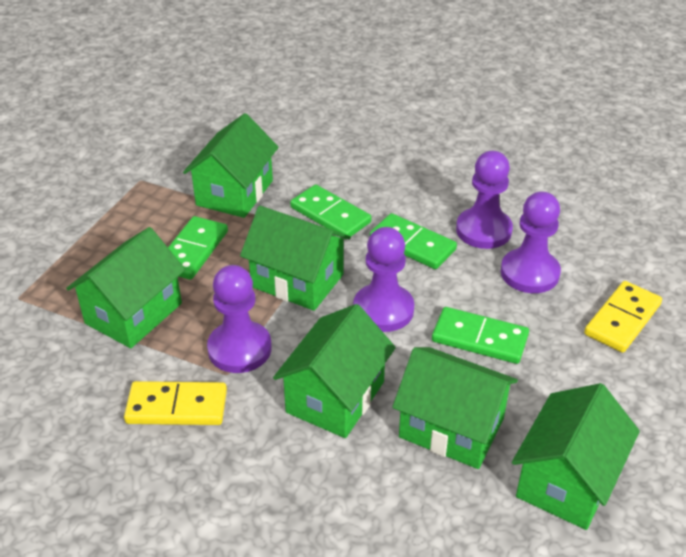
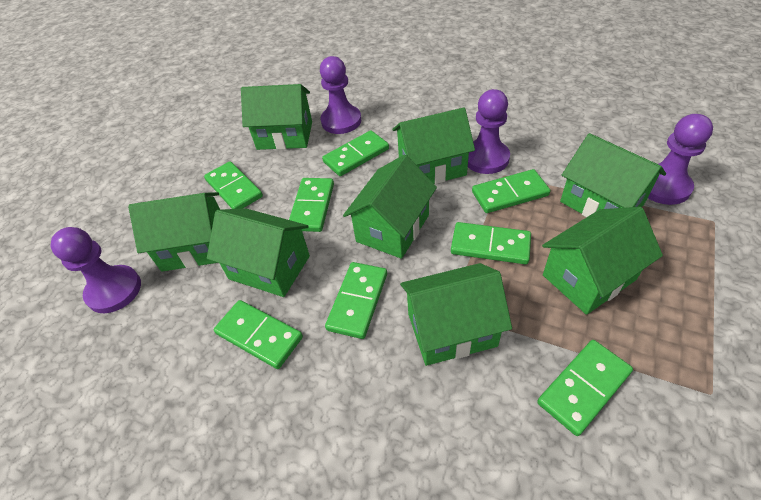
green domino: [168,216,228,280] [290,185,371,239] [369,213,457,269] [432,307,529,364] = 4 -> [204,161,263,209] [214,300,303,369] [289,178,334,232] [322,130,389,176] [325,262,387,339] [451,222,531,264] [472,169,550,213] [537,340,633,436] = 8
green house: [66,227,185,348] [183,113,279,218] [240,206,351,311] [273,304,396,438] [392,347,518,469] [512,383,640,530] = 6 -> [128,192,220,272] [207,208,310,297] [241,84,312,150] [343,155,437,259] [392,107,475,184] [400,263,512,366] [542,207,663,315] [560,133,666,217] = 8
yellow domino: [124,381,227,425] [584,281,662,353] = 2 -> none = 0

